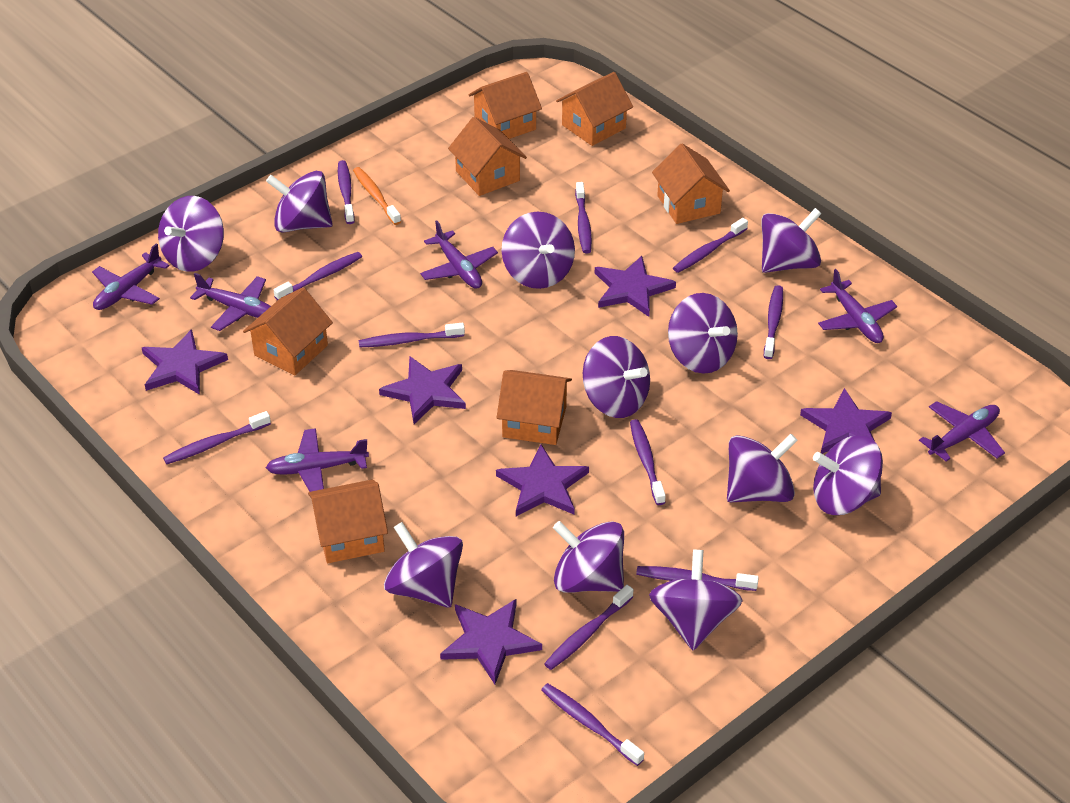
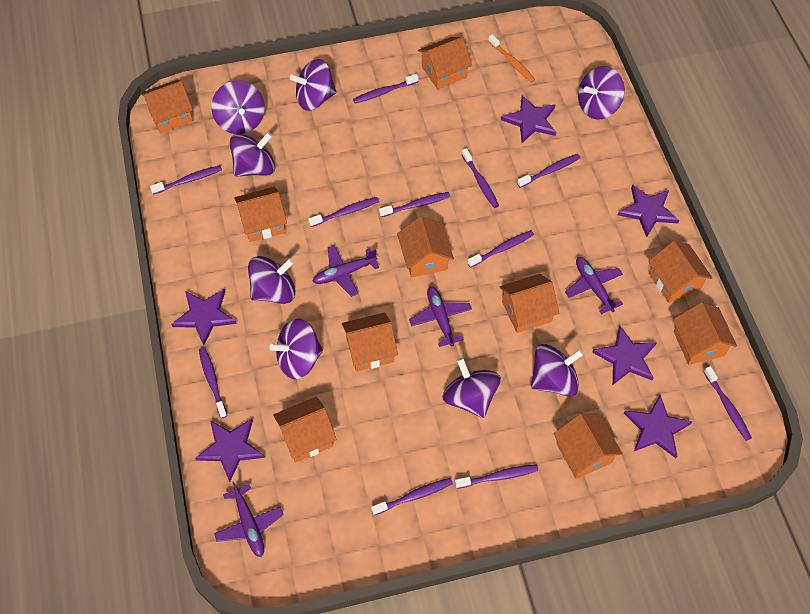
orange house: [243,287,333,375] [308,479,388,563] [448,117,527,196] [468,72,542,139] [496,370,572,445] [556,72,633,146] [652,143,730,224] = 7 -> [140,80,193,133] [234,187,287,242] [273,397,337,462] [342,313,398,372] [397,217,454,277] [418,37,472,89] [500,274,559,333] [553,414,623,479] [648,241,712,303] [673,302,737,365] = 10
purple plane: [92,243,170,310] [190,273,271,331] [266,428,369,492] [420,220,498,289] [818,269,897,343] [919,401,1005,461] = 6 -> [214,482,284,557] [312,245,379,297] [409,286,472,347] [565,257,623,314] = 4
purple spinning top: [158,196,224,272] [266,171,333,233] [384,522,463,608] [502,212,575,289] [553,521,624,593] [583,336,650,418] [649,549,743,650] [668,293,738,374] [727,434,798,502] [761,208,822,273] [813,435,883,515] = 11 -> [211,81,265,134] [230,132,275,177] [248,256,295,304] [269,319,323,379] [290,59,336,111] [443,358,501,418] [531,344,584,396] [578,66,625,120] = 8

